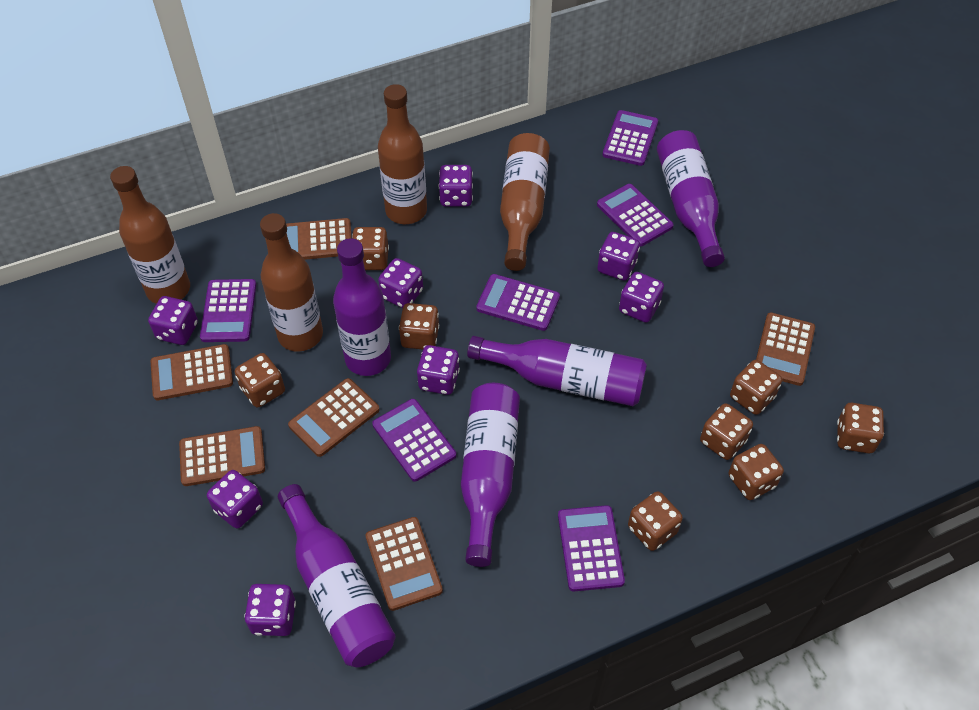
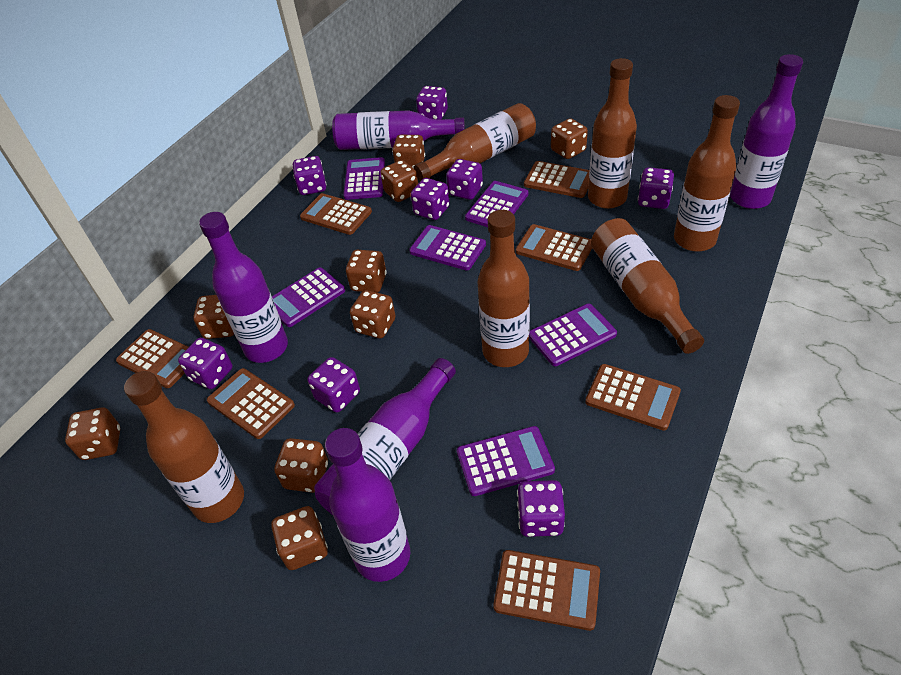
brown bottle: [110,166,190,304] [260,213,323,352] [378,84,427,224] [500,133,550,271] = 4 -> [124,371,244,523] [414,103,536,181] [478,210,530,367] [588,58,637,209] [591,218,704,354] [674,95,740,252] = 6
brown calculator: [151,344,233,400] [179,426,265,486] [286,218,352,260] [288,378,380,457] [366,517,443,611] [756,312,815,386] = 6 -> [116,329,188,388] [207,368,295,439] [300,193,372,235] [493,550,600,631] [516,224,592,271] [524,161,589,198] [585,364,681,431] = 7
brown dice: [235,353,285,408] [352,227,389,270] [399,303,439,349] [628,491,683,551] [700,403,753,460] [729,444,784,500] [730,360,782,415] [837,403,884,453] = 8 -> [65,408,120,460] [193,295,234,339] [271,506,328,570] [274,438,328,493] [346,250,387,293] [350,290,396,339] [380,160,418,202] [392,135,425,168] [551,118,588,159] = 9

